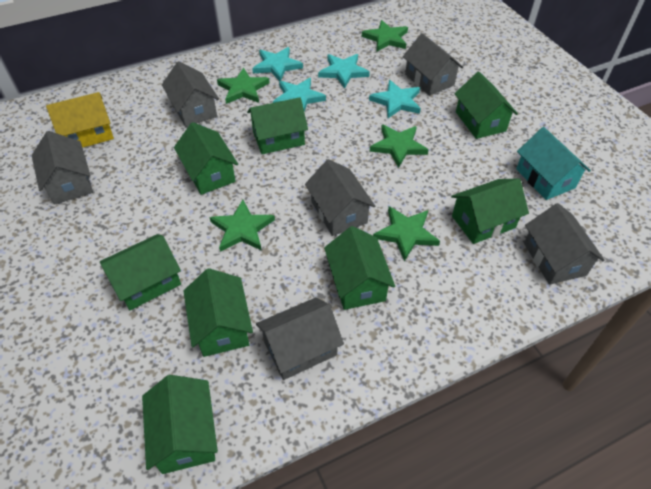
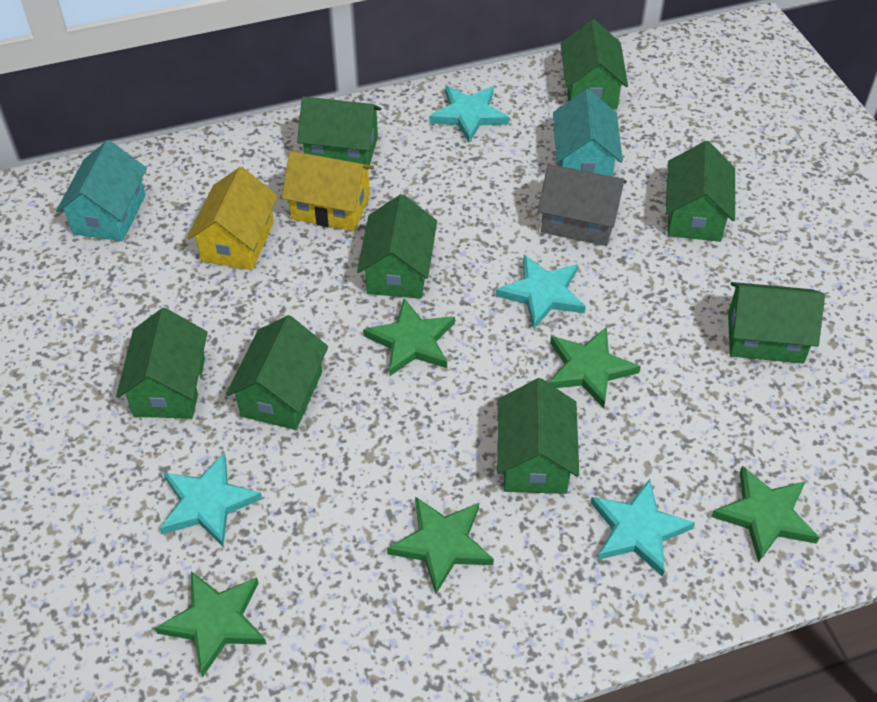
grey house: [32,131,93,205] [162,61,219,127] [256,297,344,380] [305,159,375,236] [403,33,463,96] [524,203,605,285] = 6 -> [538,164,627,246] = 1
turquoise house: [516,127,591,200] = 1 -> [56,140,147,241] [553,89,623,177] = 2
yellow house: [46,92,114,148] = 1 -> [187,167,278,270] [282,151,374,231] = 2

